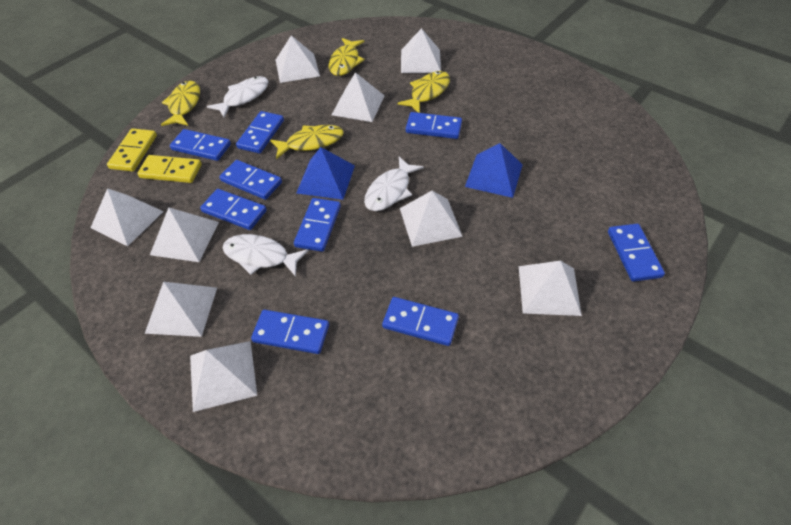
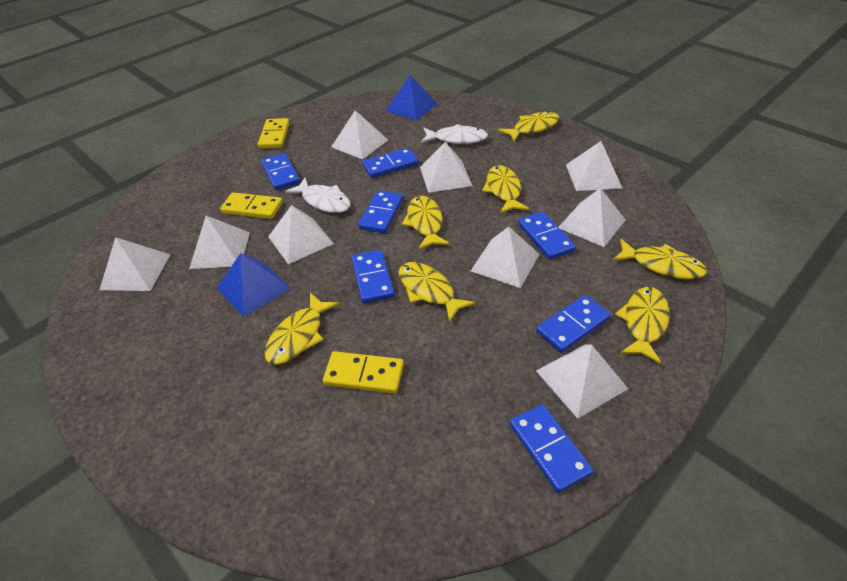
blue domino: [170,129,231,161] [200,189,267,230] [219,160,282,200] [236,111,284,153] [251,310,329,354] [294,198,341,252] [382,297,459,346] [406,112,462,139] [608,224,665,282] = 9 -> [261,153,300,190] [352,250,394,304] [358,190,403,233] [362,148,419,178] [510,404,593,493] [518,211,576,260] [536,295,611,353] = 7
white fish: [207,76,268,118] [223,234,309,277] [364,157,424,211] = 3 -> [285,178,351,213] [421,124,488,144] = 2
yellow domino: [107,128,157,172] [137,155,202,183] = 2 -> [220,192,283,219] [258,118,290,149] [323,351,404,394] = 3
yellow fish: [161,81,200,126] [270,125,343,159] [329,38,365,76] [398,71,450,113] = 4 -> [264,293,339,365] [398,262,475,322] [402,196,450,250] [482,165,529,213] [498,111,559,142] [613,239,707,279] [615,287,670,364] = 7

